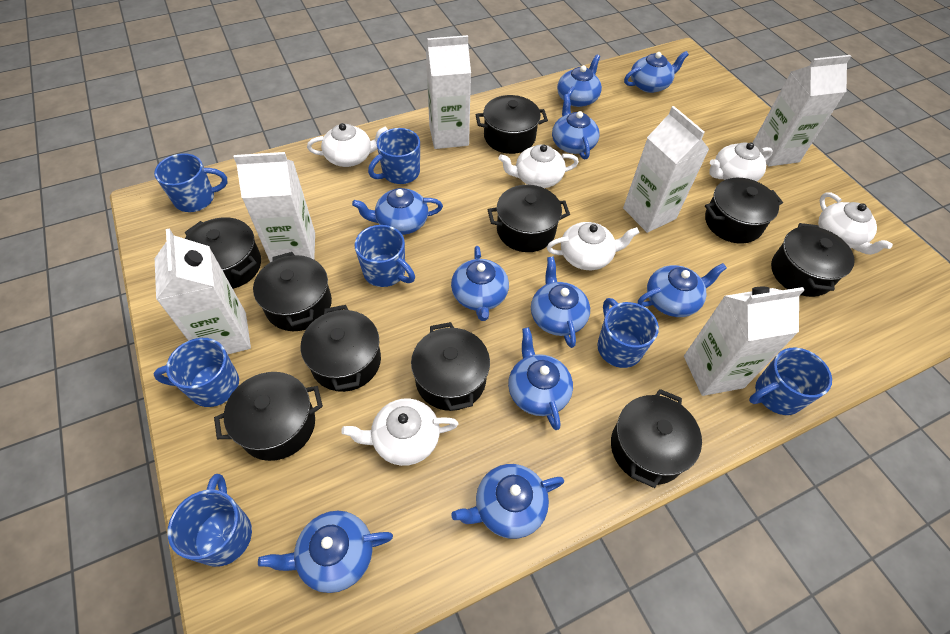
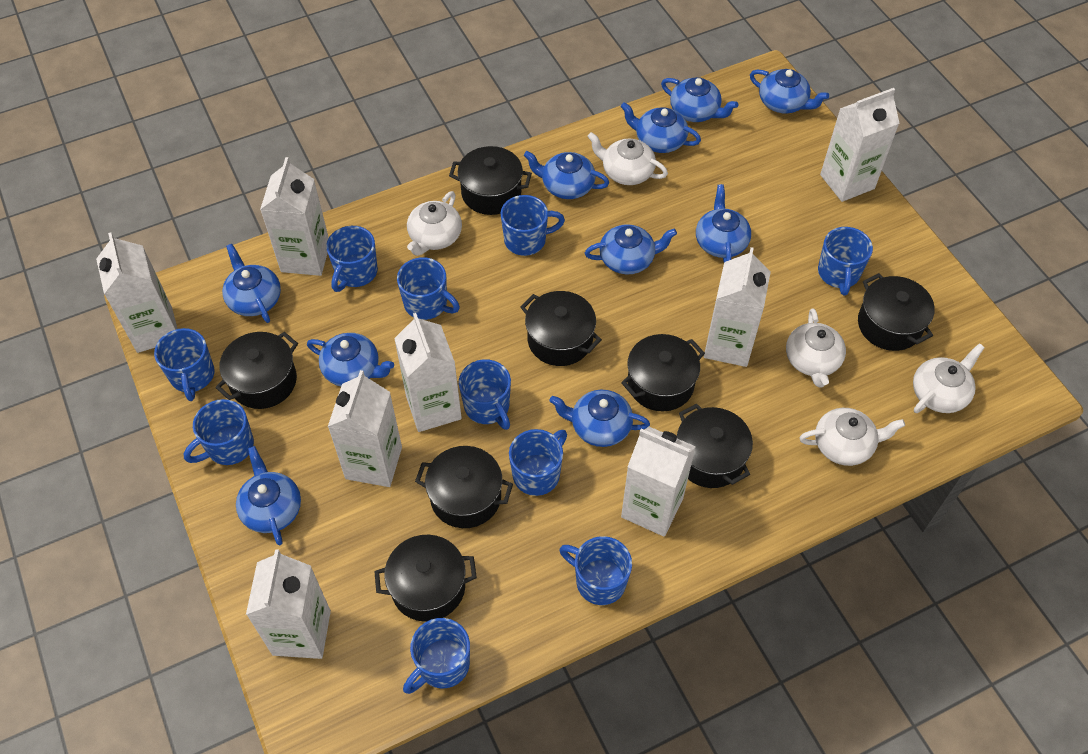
black pot: [185,217,261,289] [214,372,323,461] [253,252,332,331] [301,305,381,392] [411,322,490,411] [475,95,548,154] [488,185,570,252] [611,389,702,488] [705,178,783,244] [771,223,855,297] = 10 -> [215,332,298,409] [374,535,477,622] [415,446,513,528] [449,146,532,215] [521,291,602,366] [621,334,705,411] [677,403,753,488] [858,273,934,351] = 8
blue mug: [154,153,228,212] [154,338,239,407] [167,474,252,567] [355,225,415,287] [368,128,420,184] [597,298,659,368] [749,348,832,415] = 7 -> [154,328,214,401] [184,399,254,465] [326,226,378,292] [397,257,460,320] [403,618,470,694] [459,359,511,430] [500,195,565,256] [509,429,567,496] [559,536,632,605] [818,227,873,295] = 10
white carton: [155,228,251,354] [234,152,315,262] [426,35,471,149] [623,106,709,233] [684,287,804,396] [753,55,851,166] = 6 -> [96,232,178,353] [246,549,331,659] [260,157,329,276] [328,370,402,487] [394,313,462,432] [621,426,696,537] [704,247,771,367] [820,88,900,202] = 8
white teapot: [307,123,388,167] [341,398,458,466] [499,144,579,188] [547,222,640,270] [709,142,773,181] [818,192,893,255] = 6 -> [407,191,462,256] [587,132,668,185] [786,308,846,387] [799,408,905,466] [913,343,985,413] = 5

